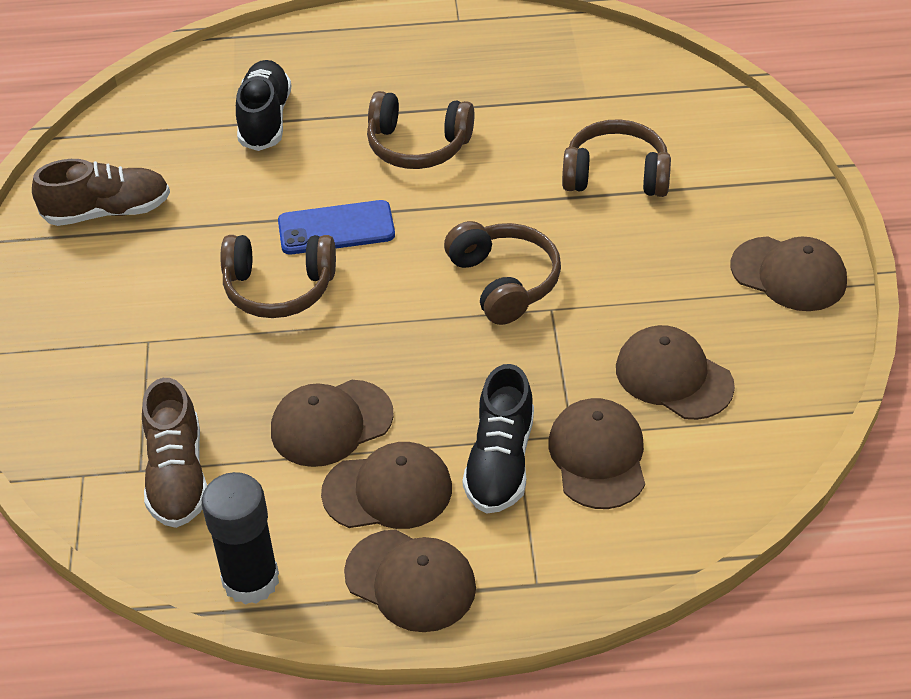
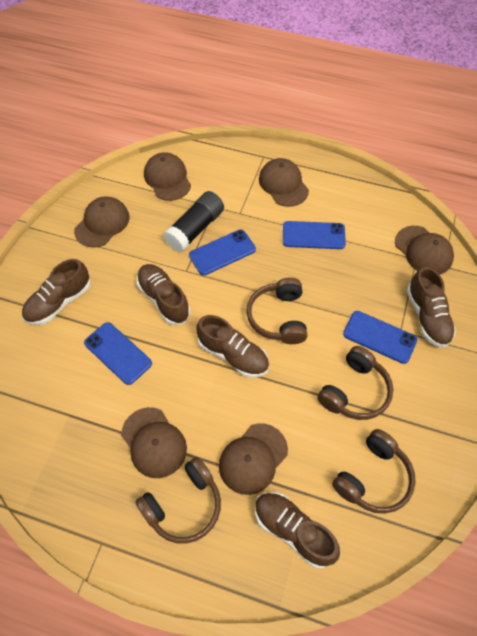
black shoe: [236,60,292,151] [463,364,534,514] = 2 -> none = 0
blue phone: [278,200,395,254] = 1 -> [84,322,152,385] [189,229,256,275] [283,221,346,249] [343,311,417,364] = 4
brown shoe: [32,159,170,226] [142,378,207,528] = 2 -> [22,259,91,325] [137,264,190,325] [196,315,269,378] [255,492,340,569] [407,267,456,348] = 5

